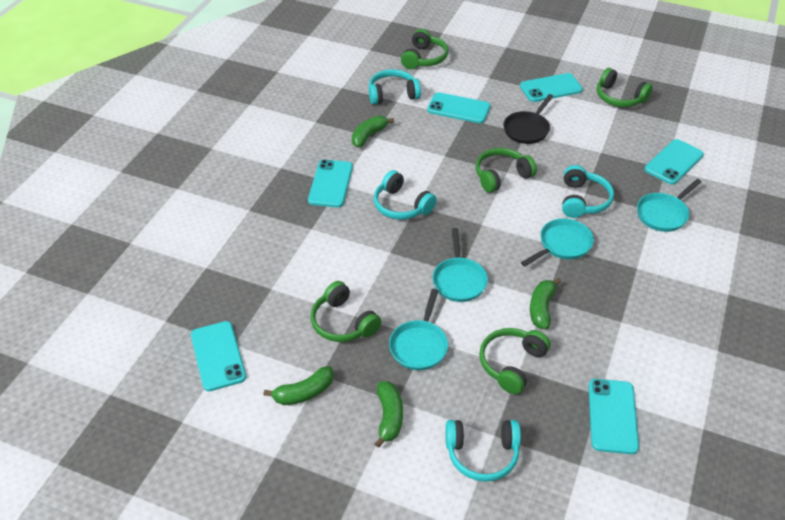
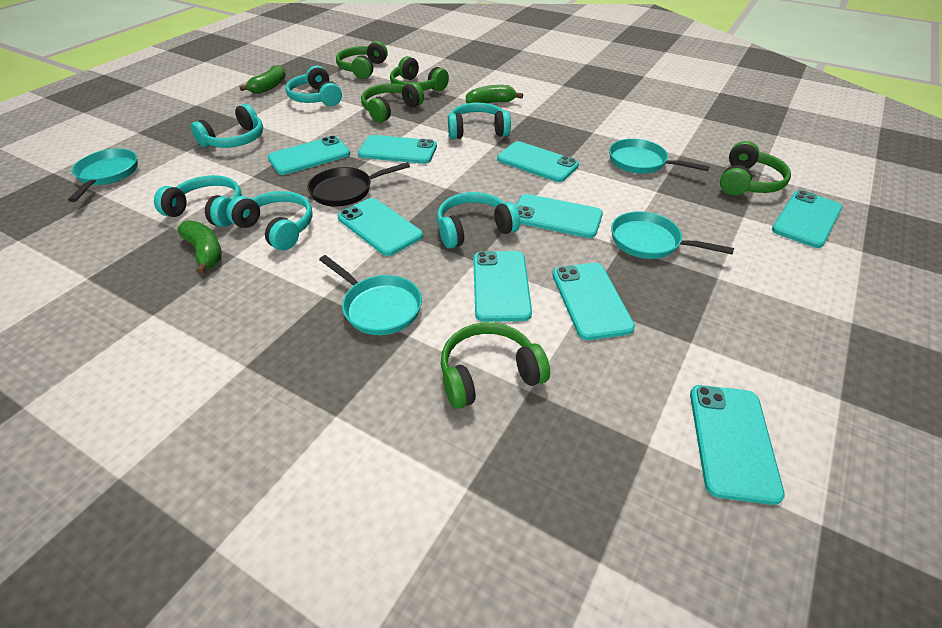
green banana: [264,366,334,405] [352,116,394,147] [374,381,403,448] [530,278,561,329] = 4 -> [177,220,222,274] [239,65,286,94] [466,85,523,103] = 3
turquoise headphones: [369,69,421,105] [373,170,437,220] [445,420,521,482] [562,165,614,218] = 4 -> [154,175,242,227] [191,104,263,148] [226,191,313,251] [285,65,342,106] [437,192,520,249] [448,103,511,139] = 6
turquoise phone: [191,321,246,391] [308,159,353,207] [427,92,490,123] [520,73,583,102] [589,379,639,454] [645,139,704,185] = 6 -> [268,136,350,175] [338,198,423,256] [358,135,437,164] [473,251,532,322] [497,141,579,182] [516,194,603,238] [552,263,635,340] [690,385,785,505] [772,190,842,248] = 9

